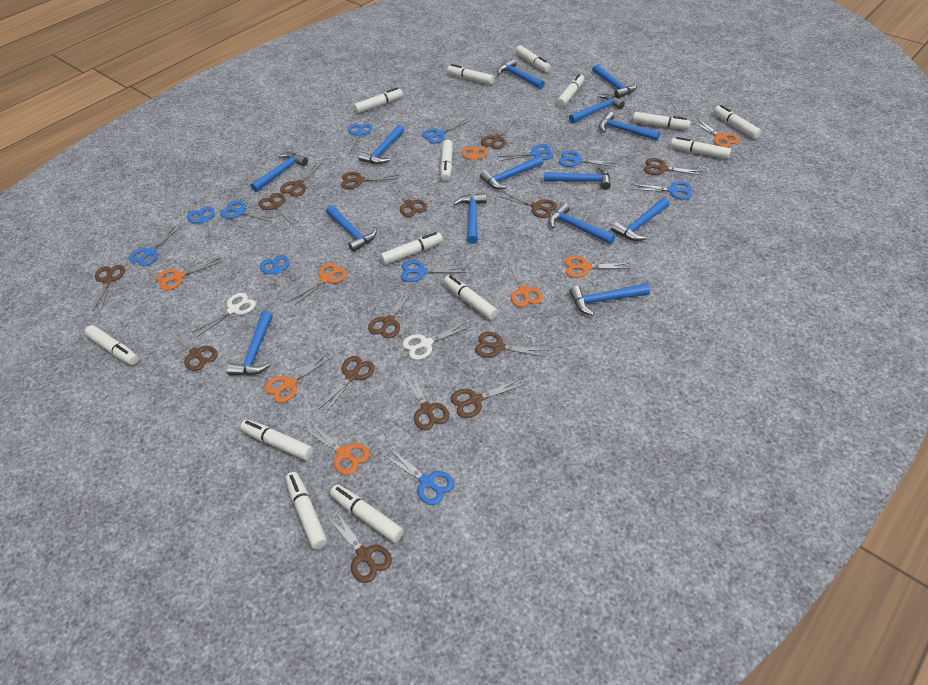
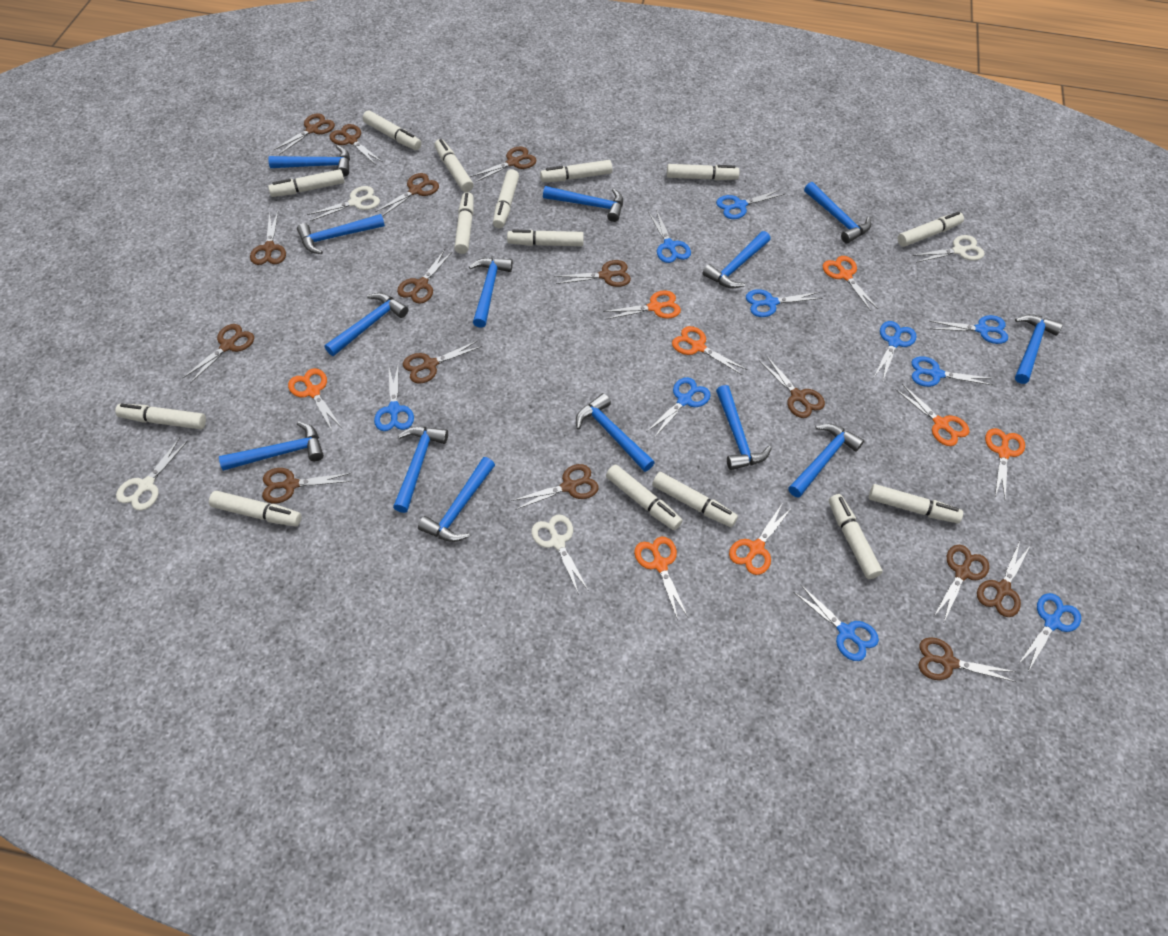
blue scissors: [129,226,181,266] [187,206,216,244] [220,201,276,222] [260,255,292,298] [348,124,372,154] [383,449,454,505] [401,260,466,282] [422,119,470,143] [497,144,554,161] [559,150,615,167] [631,181,692,200] = 11 -> [374,366,414,431] [646,377,711,438] [648,209,691,263] [716,190,785,219] [746,289,822,317] [793,584,879,661] [874,321,916,380] [912,356,992,387] [929,315,1008,344] [1019,593,1081,671] = 10
white marker: [84,325,138,365] [240,420,313,460] [285,472,327,549] [330,485,404,543] [354,88,403,113] [380,232,443,265] [440,140,453,181] [443,275,498,320] [447,64,494,85] [515,45,551,72] [557,74,584,107] [633,112,690,130] [670,137,731,159] [713,105,762,139] = 14 -> [115,404,206,429] [209,491,301,526] [268,169,345,197] [363,111,421,150] [434,139,474,192] [454,192,474,254] [493,169,519,228] [507,230,584,246] [540,160,612,182] [606,465,683,530] [652,472,738,527] [667,164,740,180] [829,494,883,579] [869,484,963,523] [898,212,964,247] = 15
white scissors: [192,293,256,337] [402,322,471,360] = 2 -> [116,438,188,511] [307,186,380,221] [531,515,589,595] [912,235,985,263] = 4

